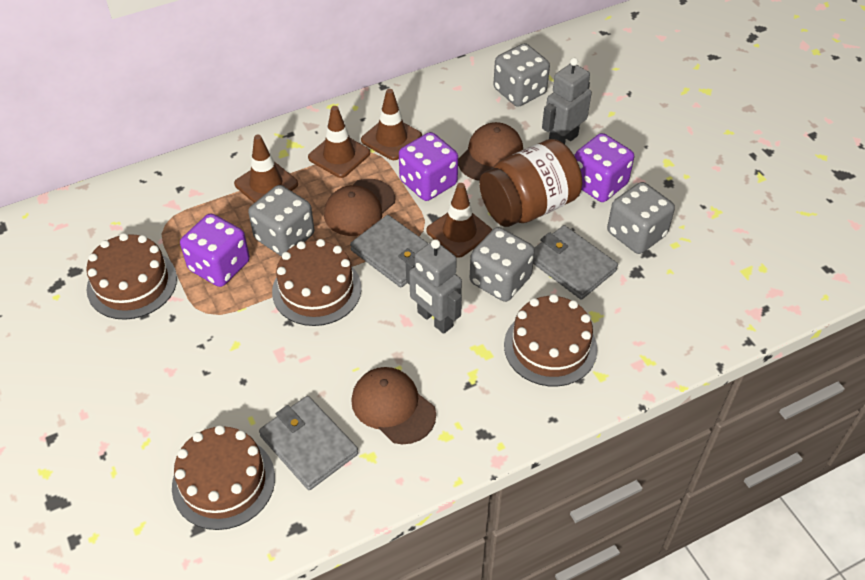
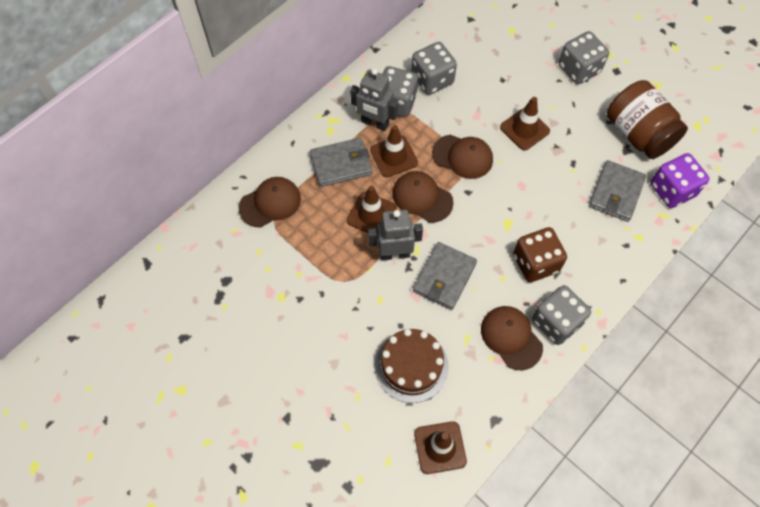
brown cake: [86,233,177,320] [172,425,275,530] [272,239,362,326] [504,294,597,386] = 4 -> [375,329,449,403] = 1
brown cap: [324,179,395,236] [351,367,436,444] [458,122,523,181] = 3 -> [239,177,301,228] [393,171,454,223] [432,135,493,179] [481,306,543,370] = 4
brown dice: none = 0 -> [513,227,567,283] = 1
purple dice: [180,213,250,287] [399,132,458,201] [574,133,634,202] = 3 -> [651,153,710,208] = 1

